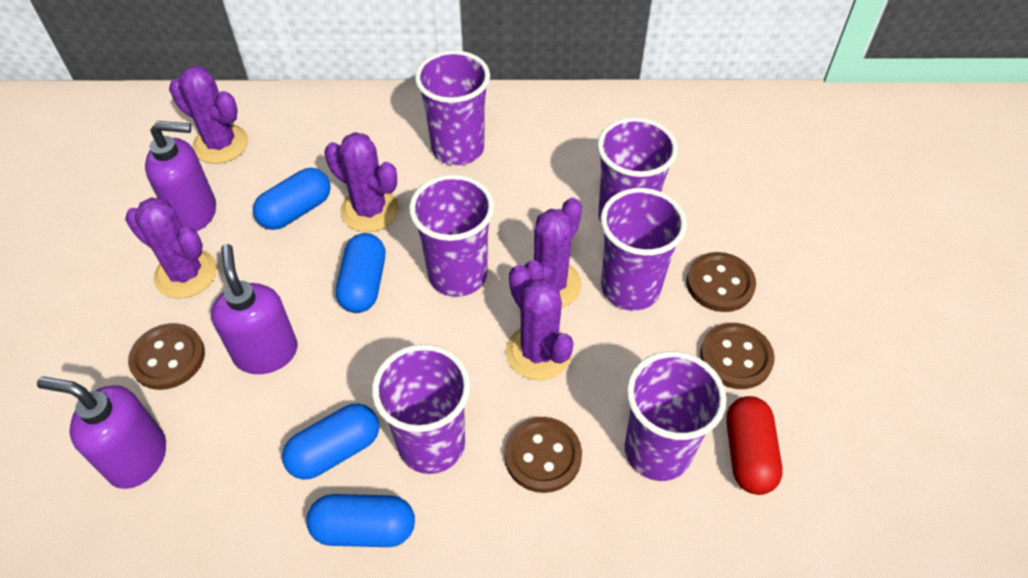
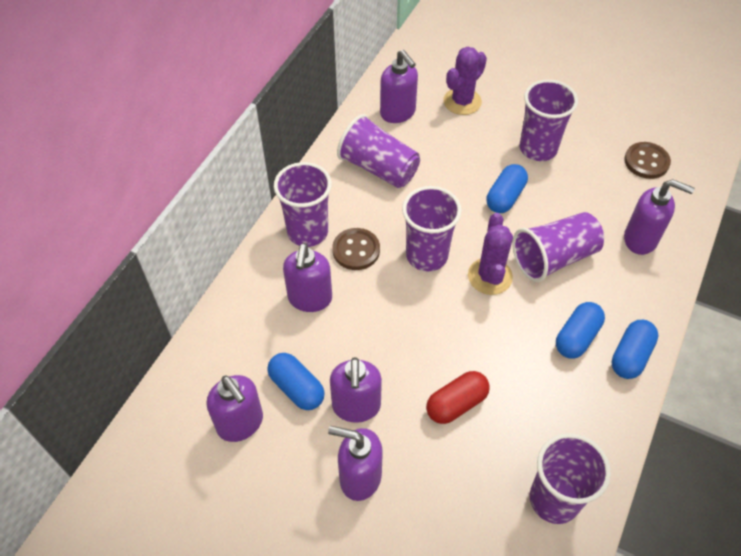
brown button: [128,323,205,390] [504,417,582,493] [686,252,756,312] [700,323,775,389] = 4 -> [332,228,380,270] [624,142,671,179] = 2
purple cactus: [125,198,217,299] [169,66,248,164] [324,132,399,232] [506,265,574,380] [524,198,582,308] = 5 -> [443,47,487,115] [468,213,513,295] = 2
purple soap dispenser: [37,377,166,489] [145,121,216,231] [211,244,298,374] = 3 -> [207,375,263,442] [283,243,332,312] [328,426,382,501] [330,357,382,423] [380,50,418,123] [624,179,695,255] = 6

